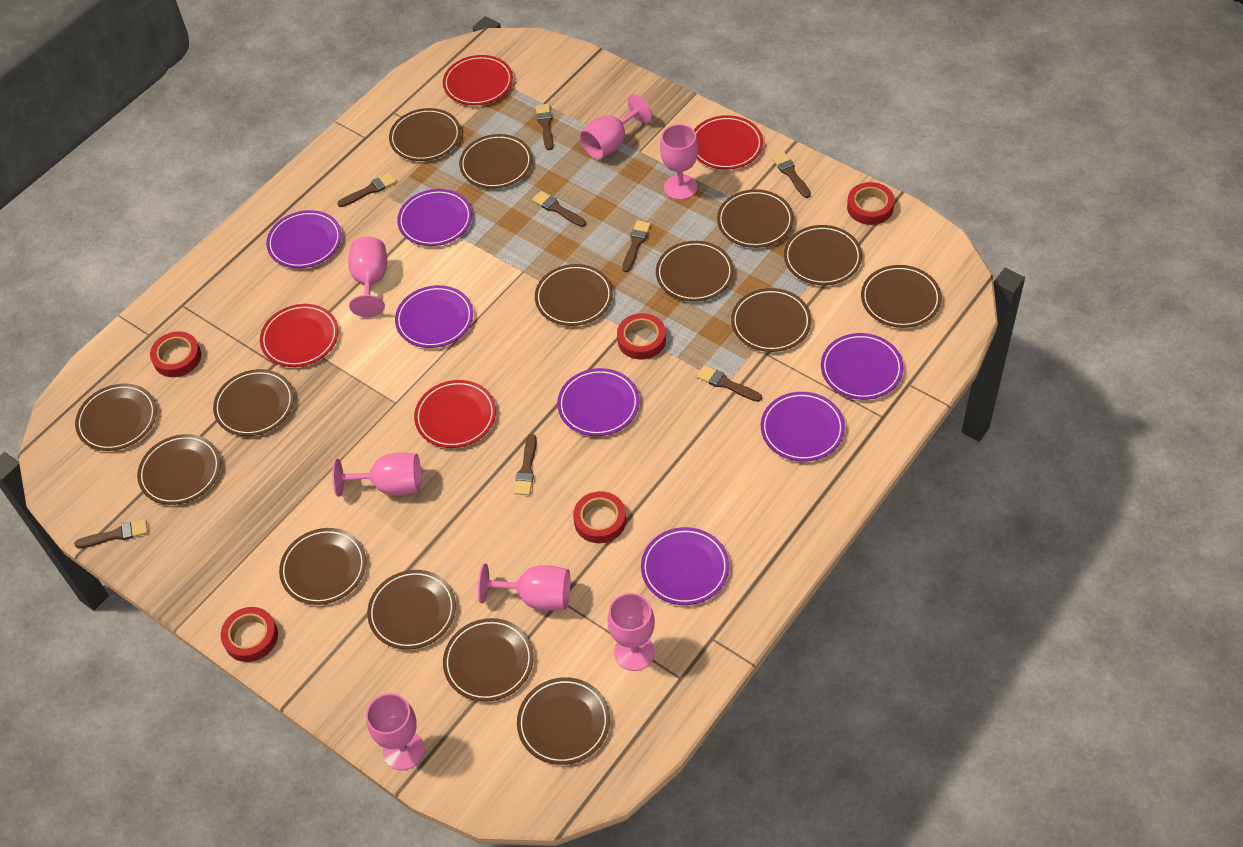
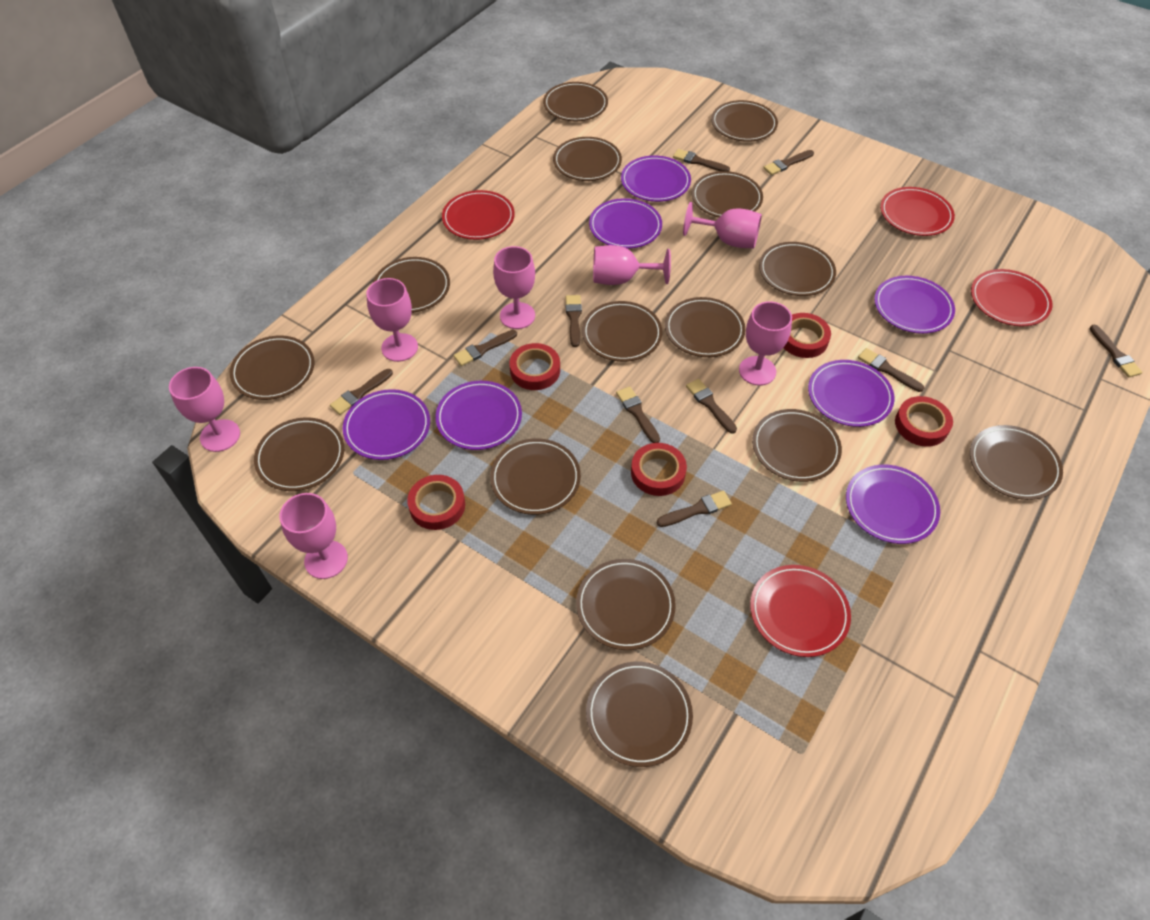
brown brush: [74,519,148,548] [337,173,396,207] [514,434,537,495] [532,191,586,227] [536,104,553,150] [622,220,651,272] [697,365,762,402] [772,152,811,198] = 8 -> [330,369,393,415] [453,330,517,366] [566,295,582,347] [616,386,660,443] [657,490,732,527] [673,149,730,171] [686,379,737,434] [763,150,814,175] [858,348,924,392] [1090,325,1142,378] = 10

